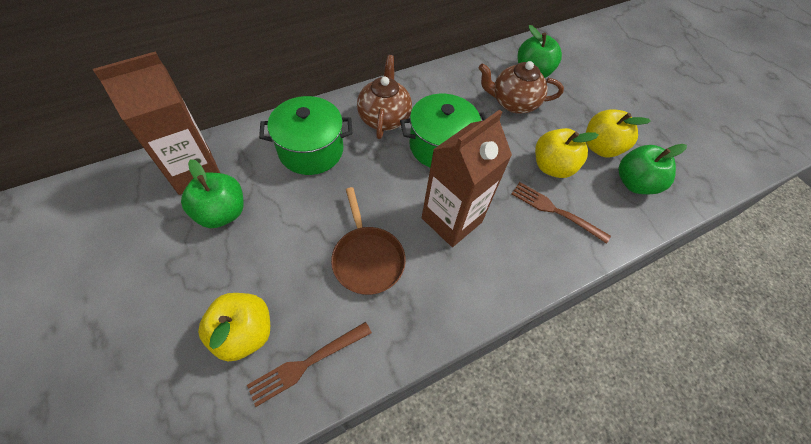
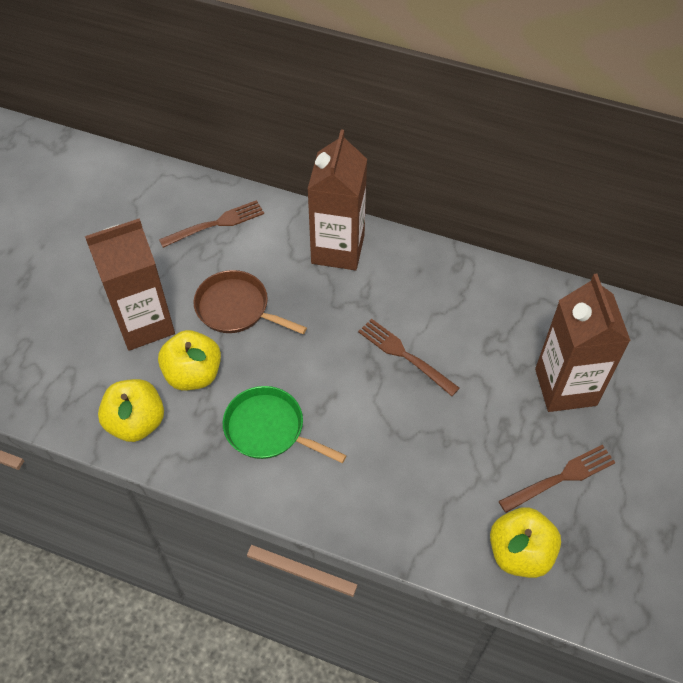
brown carton: [93,51,220,195] [422,110,512,247] = 2 -> [85,219,175,351] [308,130,367,270] [535,274,631,412] = 3
brown fork: [247,322,372,407] [512,182,611,244] = 2 -> [159,200,264,248] [358,319,460,396] [499,445,616,513] = 3
brown teapot: [357,55,412,139] [479,61,564,114] = 2 -> none = 0
green apple: [181,159,244,228] [518,25,562,78] [618,144,687,194] = 3 -> none = 0
green pan: none = 0 -> [223,386,347,463] = 1
green pot: [259,96,352,175] [400,94,486,168] = 2 -> none = 0

